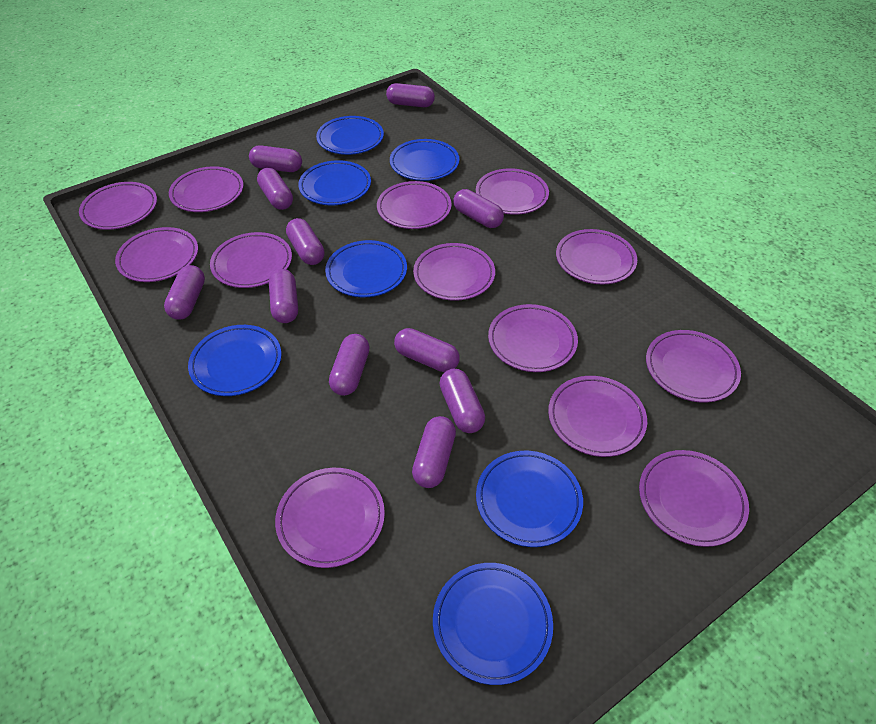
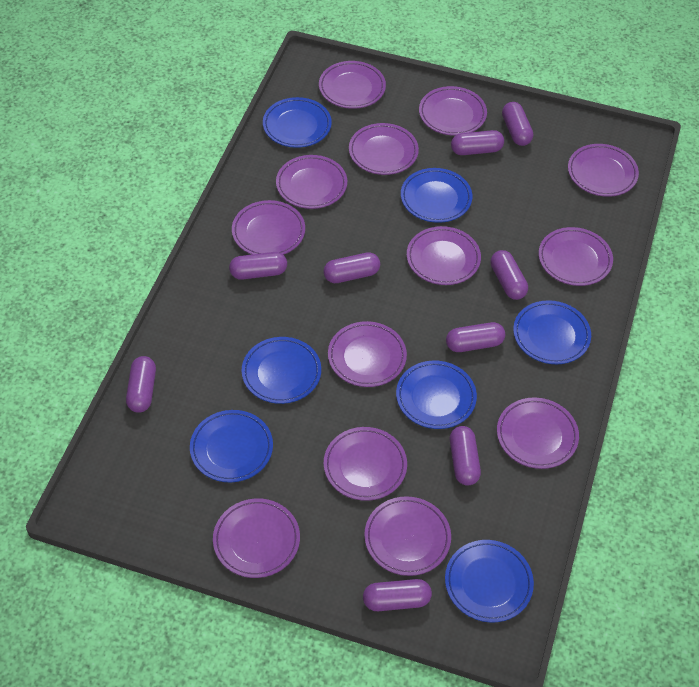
purple capsule: [164,265,205,320] [249,145,302,172] [257,168,293,210] [269,269,298,323] [286,218,325,265] [329,334,370,396] [386,83,435,107] [394,328,460,372] [412,416,456,488] [439,369,485,433] [453,189,504,228] = 11 -> [126,356,156,413] [229,252,287,280] [323,252,380,283] [363,579,432,611] [446,322,505,352] [450,426,481,485] [451,130,504,155] [490,250,528,300] [502,102,533,146] = 9

